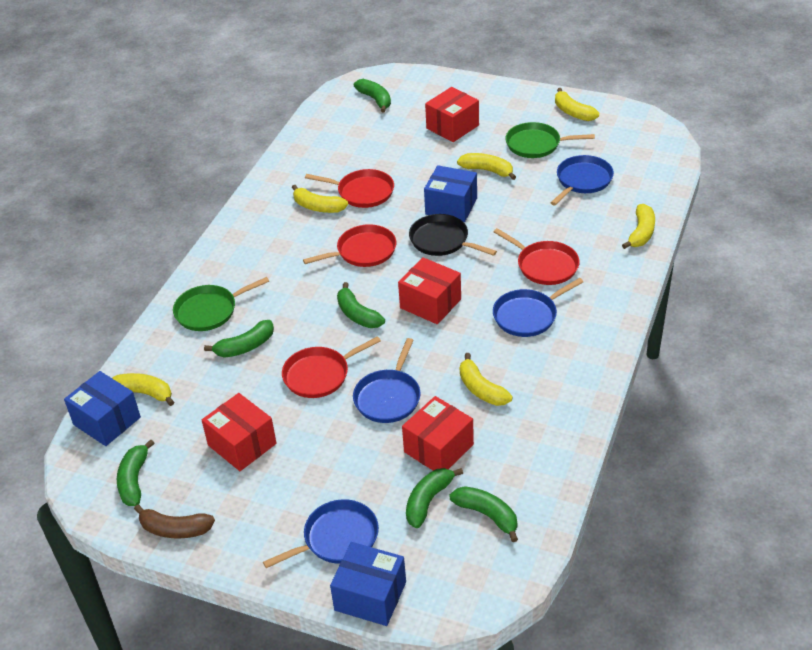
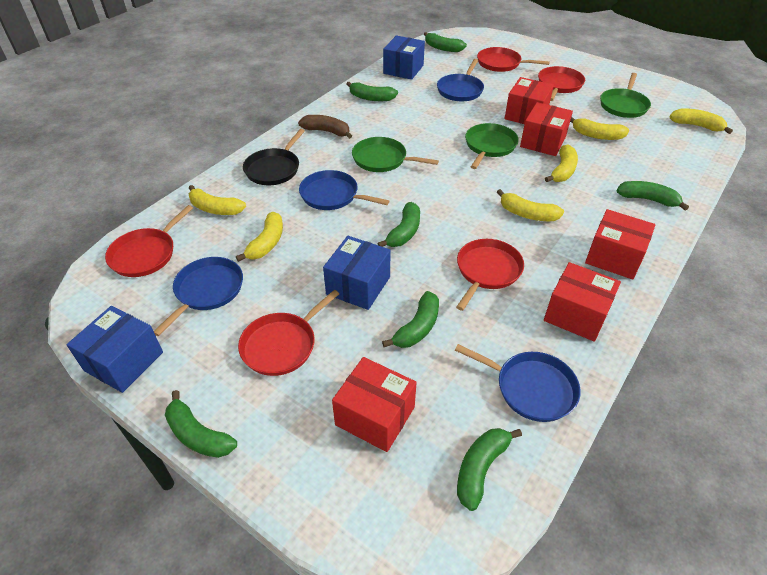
green banana: [117,439,154,506] [204,320,274,358] [337,282,385,328] [354,79,391,112] [406,468,463,528] [449,486,518,542] = 6 -> [165,390,237,458] [346,82,398,101] [377,202,420,247] [382,291,439,348] [424,32,467,52] [457,428,522,511] [617,181,689,210] = 7
green pan: [173,277,269,331] [505,122,595,158] = 2 -> [352,137,439,172] [465,123,519,169] [600,73,651,118] = 3
red box: [202,393,277,471] [398,257,461,324] [402,396,474,471] [425,87,479,142] = 4 -> [332,357,417,452] [505,77,554,124] [520,102,573,156] [544,262,621,342] [585,209,655,280] = 5
red pan: [282,336,381,398] [303,224,396,267] [305,169,394,208] [494,228,580,285] = 4 -> [105,205,193,277] [238,290,339,376] [456,239,524,311] [477,47,550,72] [538,66,585,101] = 5

